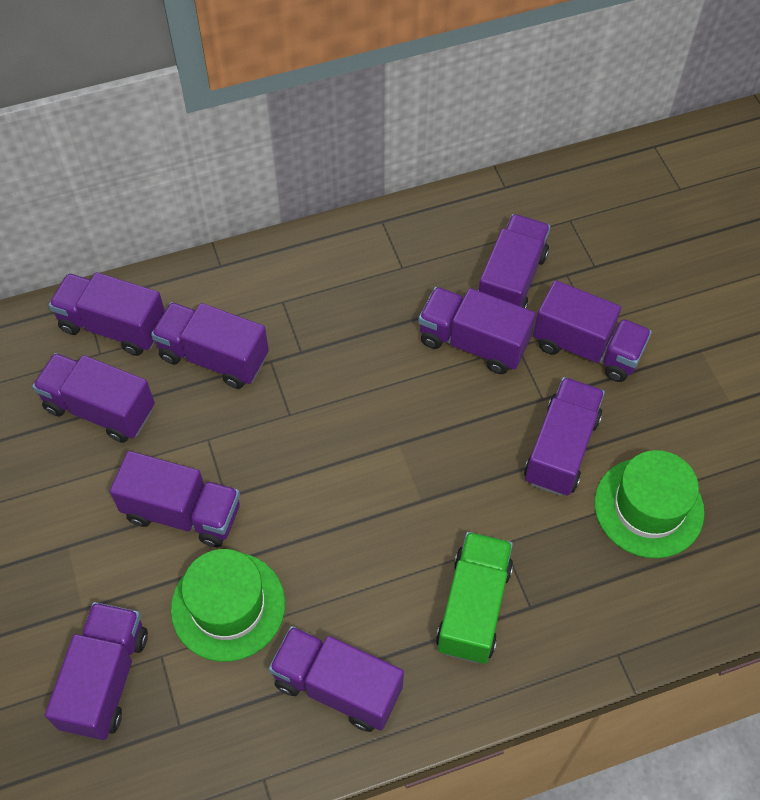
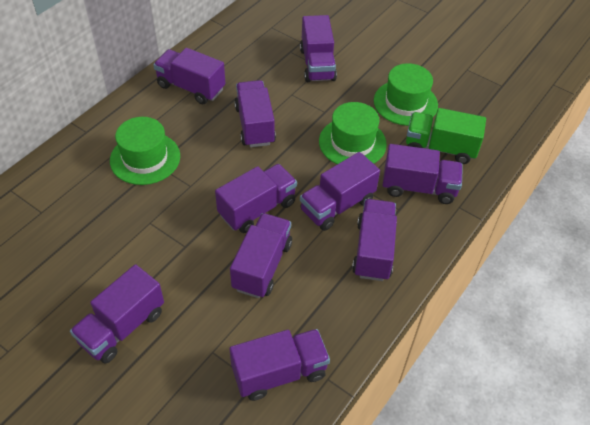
green hat: [171,549,285,662] [594,450,705,558] = 2 -> [110,117,180,185] [319,102,387,164] [374,63,438,126] = 3

